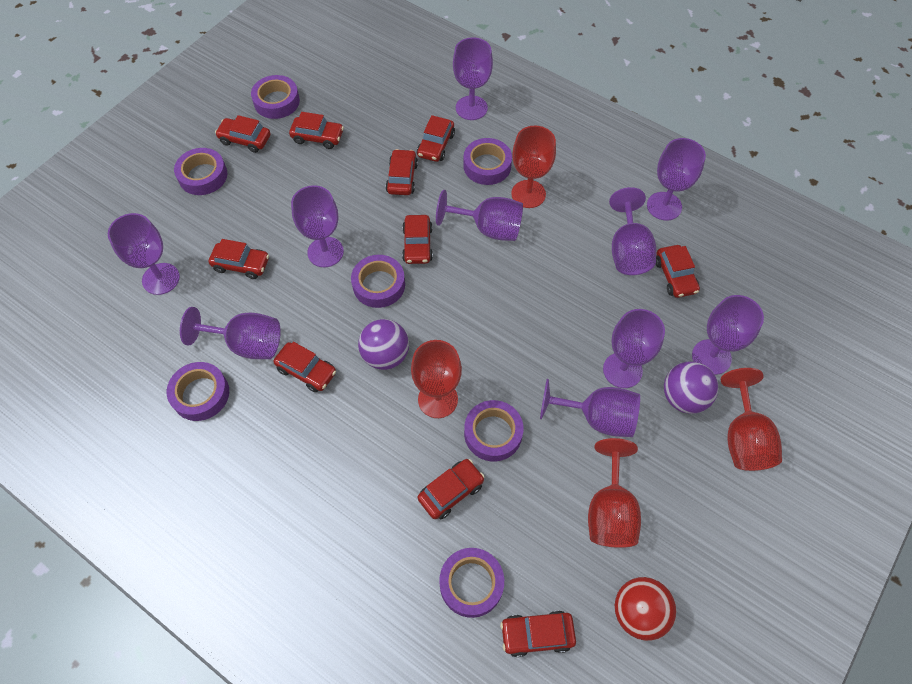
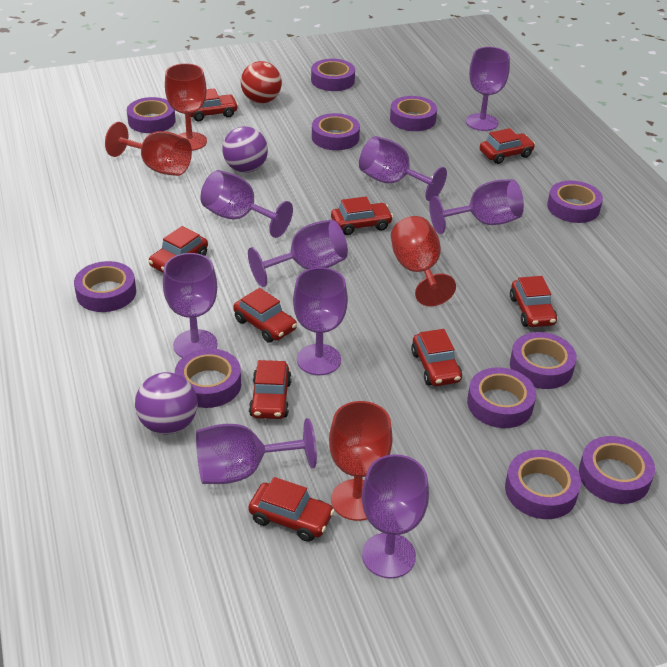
purple goblet: [108,213,180,295] [180,307,281,359] [291,185,344,267] [436,190,523,241] [453,37,493,120] [540,379,640,437] [603,309,665,388] [609,187,656,275] [647,138,706,221] [692,295,764,375] = 10 -> [163,253,218,358] [196,418,317,484] [200,170,293,238] [248,219,348,287] [293,267,348,375] [359,136,447,202] [362,454,429,579] [429,179,524,234] [466,47,510,131] = 9
purple tape: [167,362,229,421] [174,148,227,195] [251,75,300,119] [351,255,405,308] [439,548,504,618] [463,138,512,185] [464,400,524,461] = 7 -> [74,261,136,312] [127,97,176,133] [175,348,241,408] [311,59,355,91] [312,113,360,150] [390,96,437,131] [467,367,536,428] [505,450,581,519] [510,332,577,389] [547,181,603,223] [579,436,655,504] = 11
red car: [209,239,269,279] [215,115,271,153] [273,342,336,393] [289,112,344,149] [386,149,418,195] [402,215,433,264] [417,115,455,162] [418,459,485,519] [500,611,576,657] [656,245,700,298] = 10 -> [148,226,208,272] [190,88,238,121] [233,288,297,343] [248,477,335,542] [249,360,292,419] [331,197,393,235] [411,329,462,386] [480,128,535,164] [510,276,557,327] = 9

